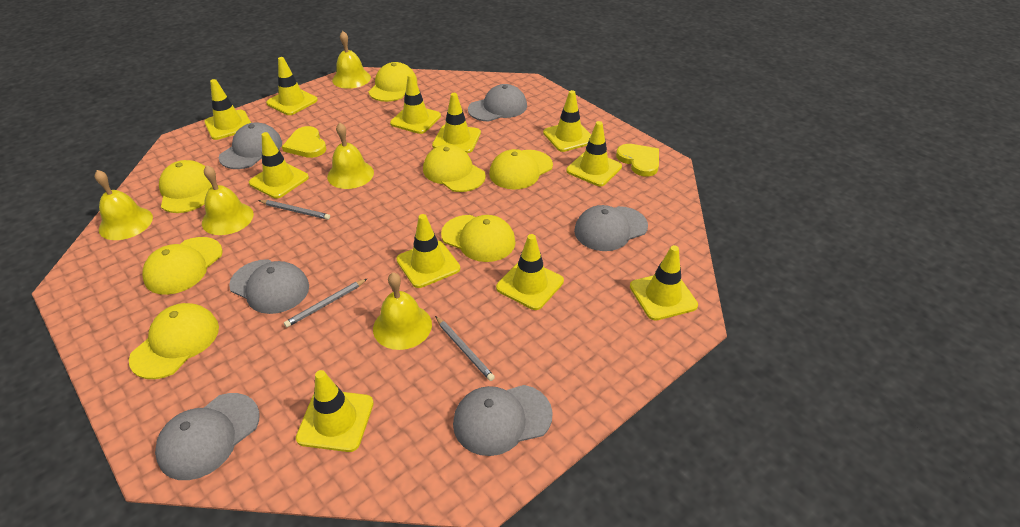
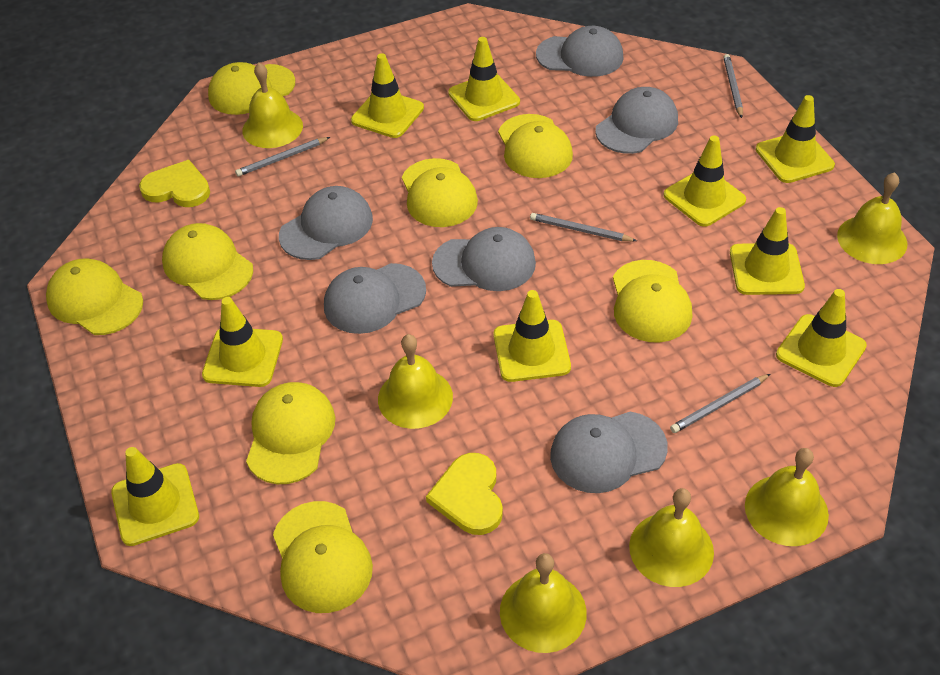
grey pencil: [258,200,330,220] [284,278,368,327] [435,316,495,381] = 3 -> [235,137,330,177] [530,213,637,241] [670,374,770,433] [723,54,743,118] = 4
yellow bell: [94,170,153,240] [202,165,254,235] [327,123,374,189] [332,31,371,89] [373,272,432,350] = 5 -> [242,63,303,148] [378,334,453,429] [500,553,587,653] [629,488,714,587] [745,448,829,546] [837,172,908,264] = 6
yellow cap: [129,303,219,379] [142,237,223,295] [159,160,212,213] [369,62,417,102] [423,145,486,192] [441,215,516,262] [489,149,553,189] = 7 -> [46,258,143,335] [162,223,253,300] [208,62,295,115] [246,382,335,484] [273,501,373,613] [402,158,478,227] [498,114,573,178] [613,260,692,342] = 8
yellow traffic cone: [204,79,251,140] [249,132,309,199] [266,57,318,115] [296,370,374,452] [390,74,441,134] [396,214,460,288] [432,93,481,153] [496,234,564,310] [543,90,591,152] [566,121,622,186] [630,245,698,321] = 11 -> [111,447,199,546] [202,297,283,387] [351,53,424,138] [448,37,520,121] [493,290,571,382] [664,136,746,227] [730,207,805,295] [756,95,835,183] [776,289,867,387] = 9

